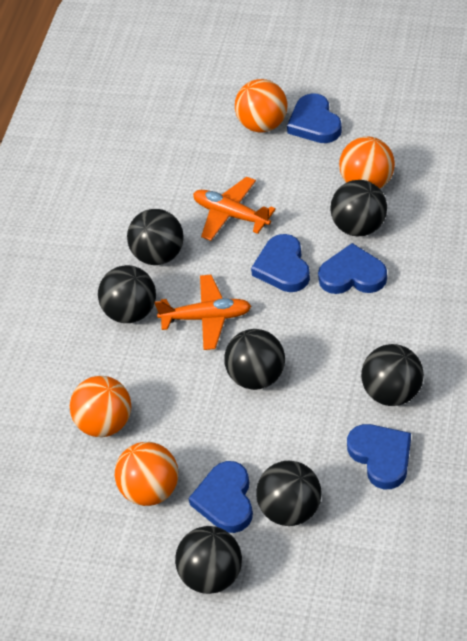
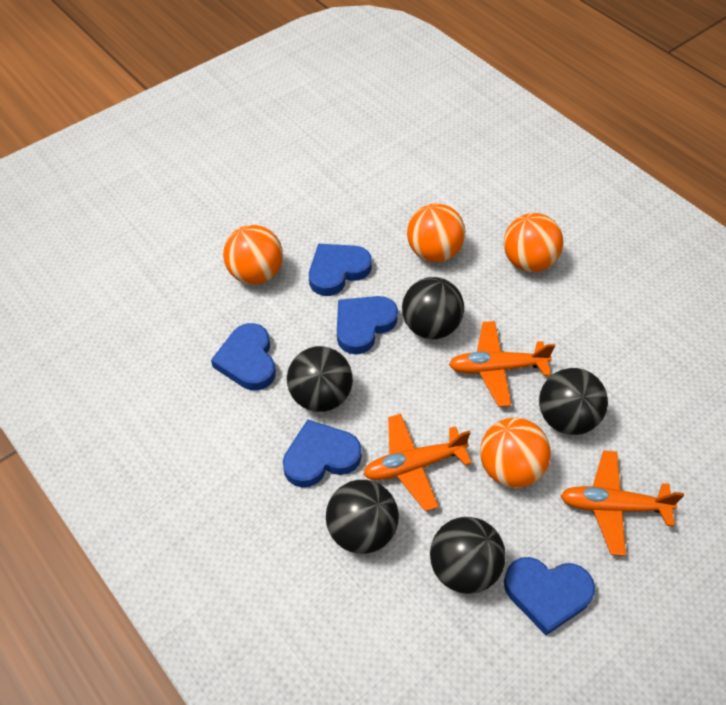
black ball: [98,265,156,323] [127,209,184,265] [175,526,242,594] [224,329,285,390] [256,461,322,526] [330,180,387,236] [361,344,424,406] = 7 -> [287,346,353,412] [326,480,399,554] [402,277,464,339] [430,517,506,594] [539,368,608,435] = 5
orange plane: [155,275,251,350] [193,176,276,241] = 2 -> [363,414,472,511] [449,321,555,407] [561,450,684,556] = 3

